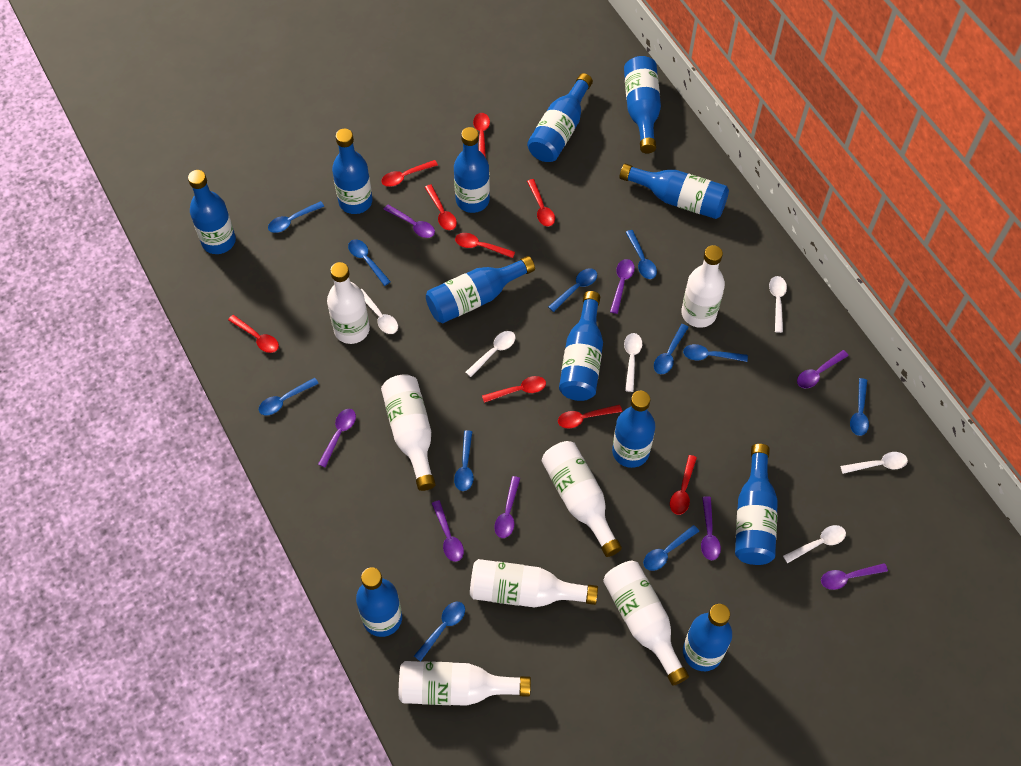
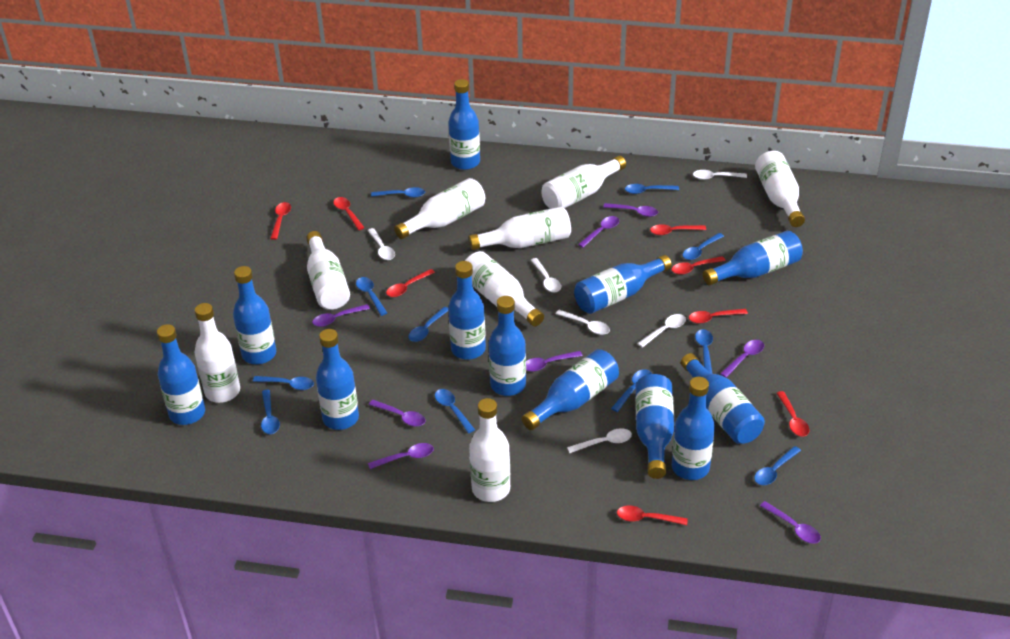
red spoon: [228,315,279,353] [381,160,438,187] [425,184,457,230] [455,233,515,258] [473,113,490,158] [482,376,546,403] [527,179,555,227] [558,405,622,428] [670,455,697,515] = 9 -> [270,202,291,240] [333,197,365,230] [386,269,435,297] [617,506,688,525] [650,224,706,235] [671,256,726,275] [689,309,748,324] [777,391,809,437] = 8
white bottle: [327,262,370,344] [381,374,435,491] [399,661,531,706] [470,559,598,607] [542,441,622,557] [603,561,689,686] [681,245,725,328] = 7 -> [194,303,240,403] [306,231,350,310] [394,178,485,239] [465,251,544,326] [468,207,571,250] [469,398,510,502] [541,156,626,209] [755,151,805,227] = 8

